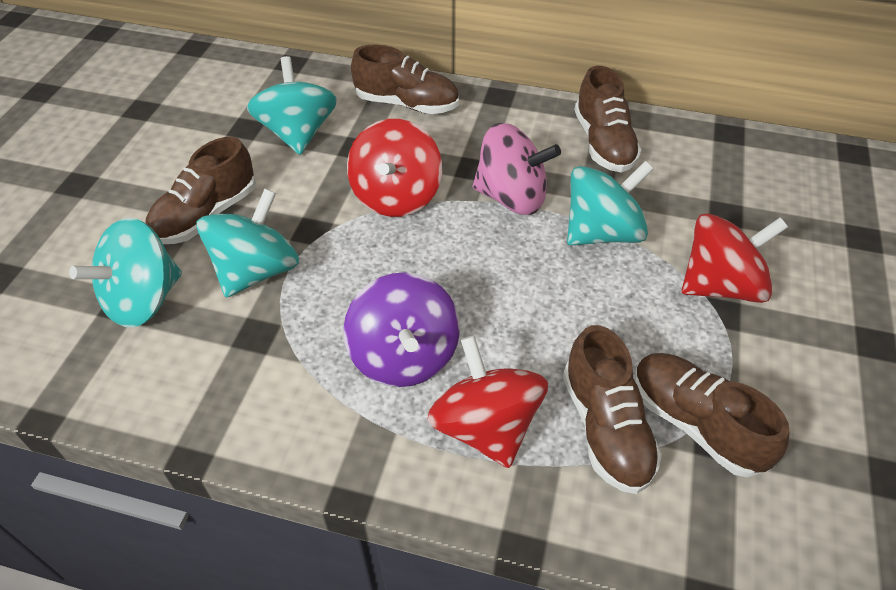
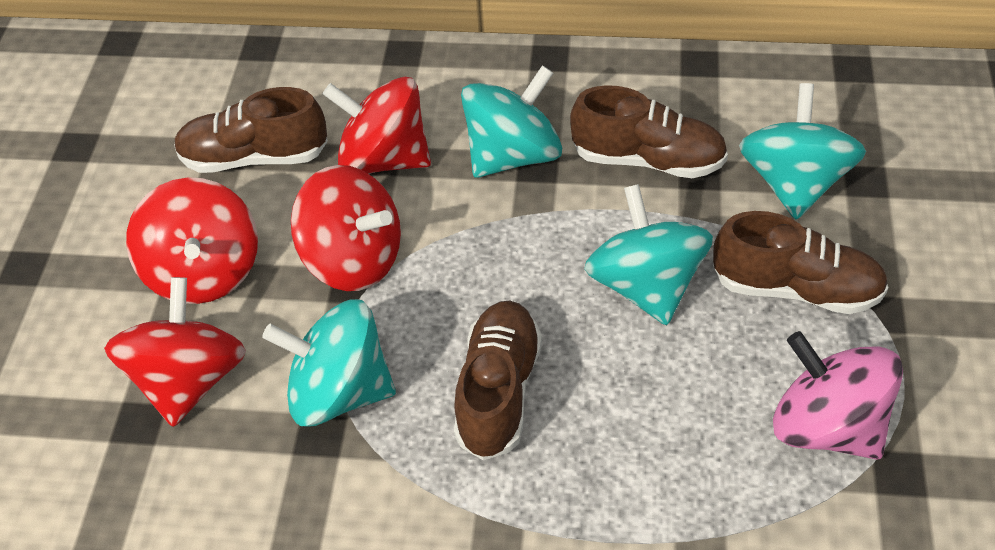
brown shoe: [146,137,256,244] [351,45,459,114] [563,325,662,494] [574,66,642,173] [634,353,789,477] = 5 -> [174,87,328,173] [454,301,542,460] [570,85,728,178] [713,211,889,314] = 4
purple spinning top: [343,272,460,387] = 1 -> none = 0
red spinning top: [347,119,442,217] [427,336,548,468] [682,213,788,303] = 3 -> [104,277,246,427] [126,177,258,304] [291,165,401,291] [323,77,431,174] = 4

